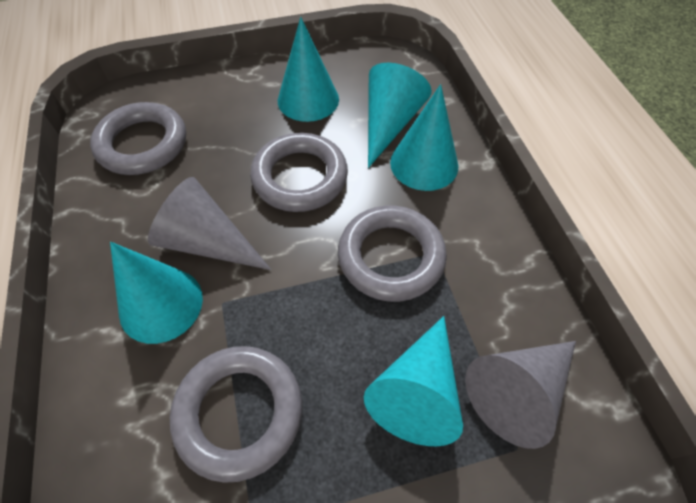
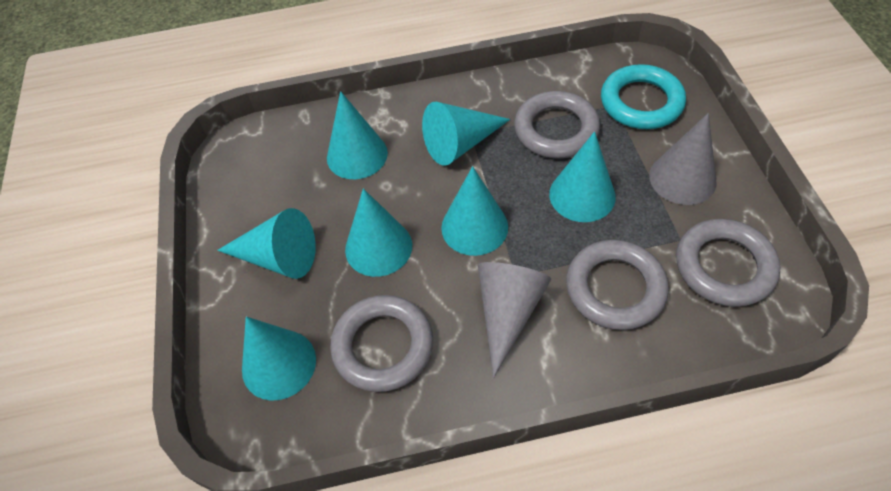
turquoise cone: [110,242,203,344] [278,17,339,122] [364,316,463,446] [368,62,432,168] [390,84,459,191] = 5 -> [217,208,316,279] [242,317,316,401] [327,91,388,179] [345,189,412,277] [422,102,510,166] [441,166,508,256] [549,131,616,222] = 7
turquoise ring: none = 0 -> [601,64,686,129] = 1

